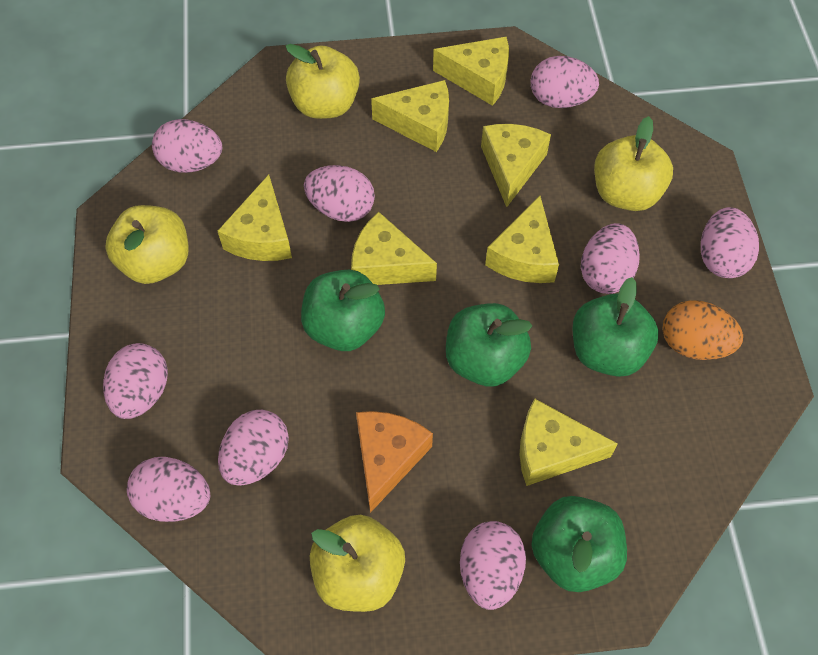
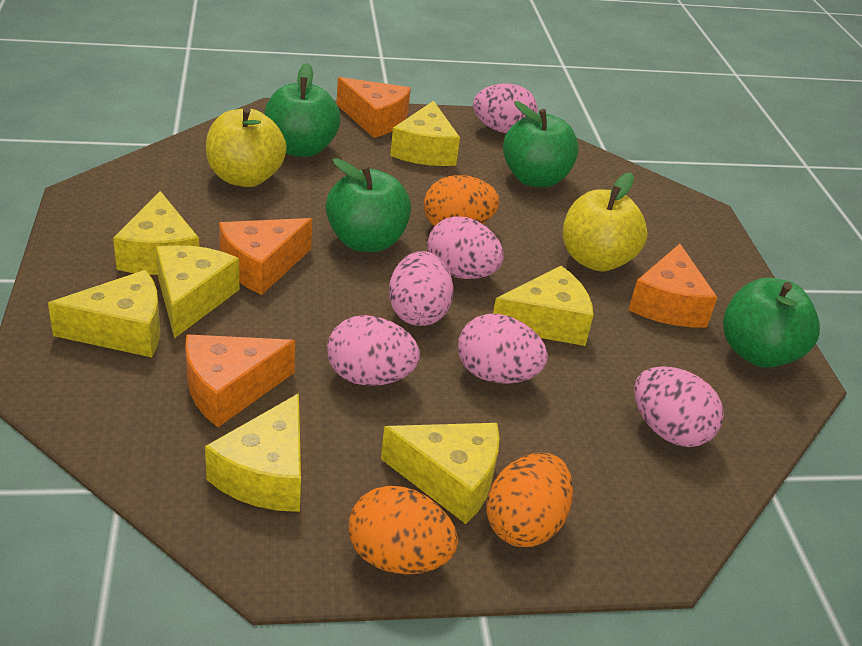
orange cheese: [356,411,433,513] = 1 -> [185,335,295,427] [219,218,312,295] [337,77,411,138] [628,244,718,327] = 4
orange egg: [662,300,743,360] = 1 -> [349,486,458,574] [424,175,499,226] [486,453,573,547] = 3
pink egg: [103,343,168,419] [127,457,210,522] [152,119,222,173] [218,410,289,486] [304,165,375,222] [460,521,526,610] [531,56,599,108] [581,223,640,294] [701,207,759,278] = 9 -> [327,315,420,386] [389,251,453,326] [427,216,504,279] [458,314,548,384] [473,84,538,133] [634,366,724,447] = 6
yellow apple: [105,205,188,284] [286,44,360,119] [310,515,405,612] [594,116,673,211] = 4 -> [206,107,287,187] [563,173,648,272] = 2

